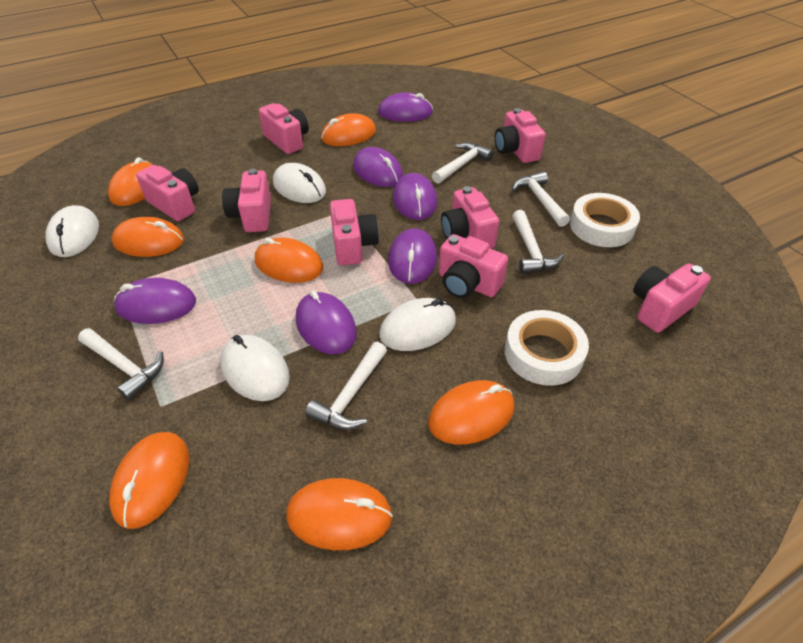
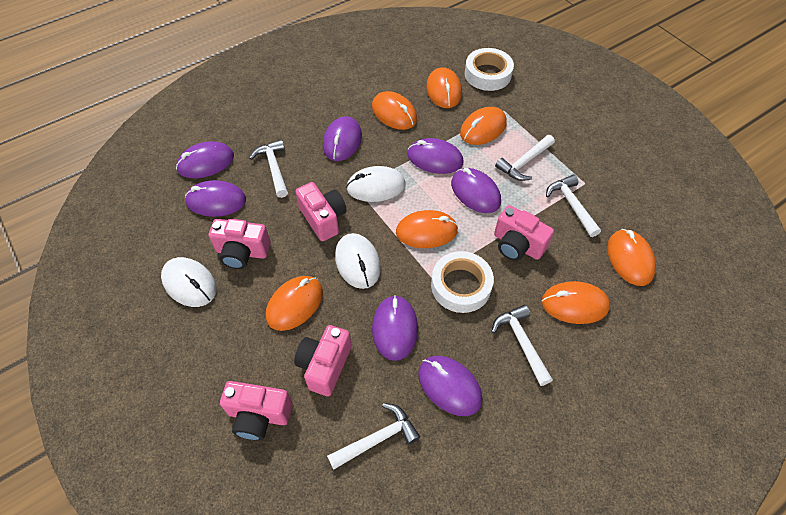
pink camera: [136,165,199,221] [222,169,271,232] [259,103,309,154] [330,199,379,265] [439,234,508,298] [441,186,499,249] [495,108,546,163] [633,264,711,333] = 8 -> [208,219,271,269] [220,381,292,441] [294,325,352,396] [295,182,347,241] [494,205,554,261] = 5
purple mouse: [114,278,196,324] [296,290,357,354] [353,147,403,187] [378,92,433,122] [388,228,437,284] [393,173,437,220] = 6 -> [176,141,234,178] [185,180,246,217] [323,116,362,161] [372,295,418,361] [407,138,463,174] [418,356,482,416] [451,168,501,213] = 7
white mouse: [46,205,99,257] [221,335,290,401] [273,163,326,203] [379,298,456,351] = 4 -> [161,257,216,307] [335,233,381,289] [346,166,406,202] = 3

